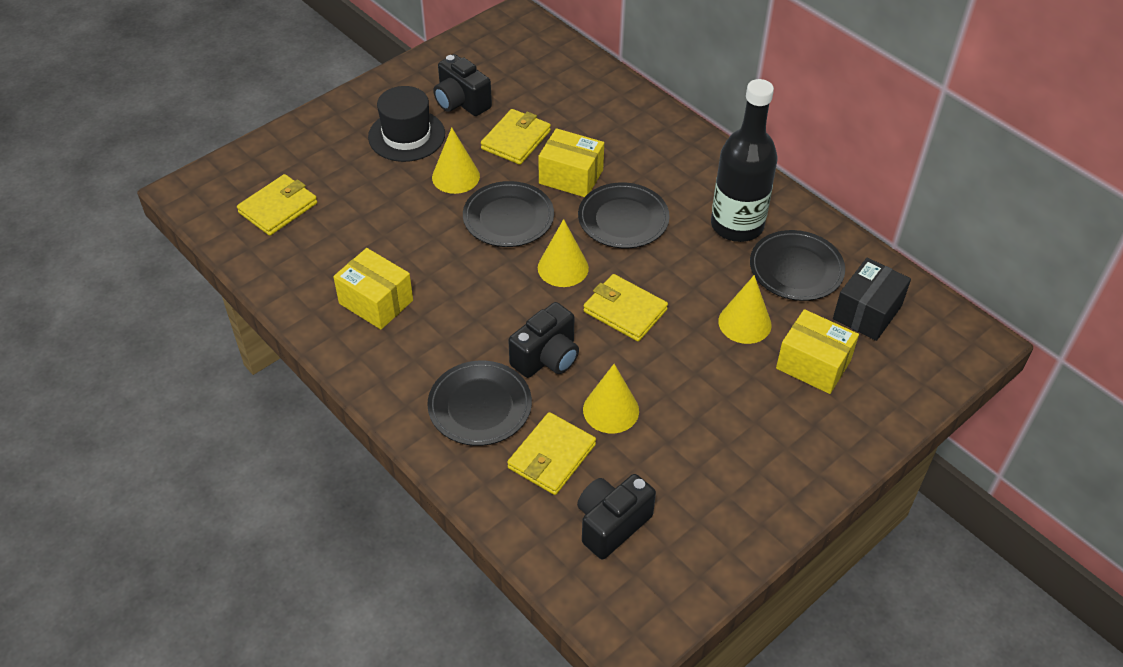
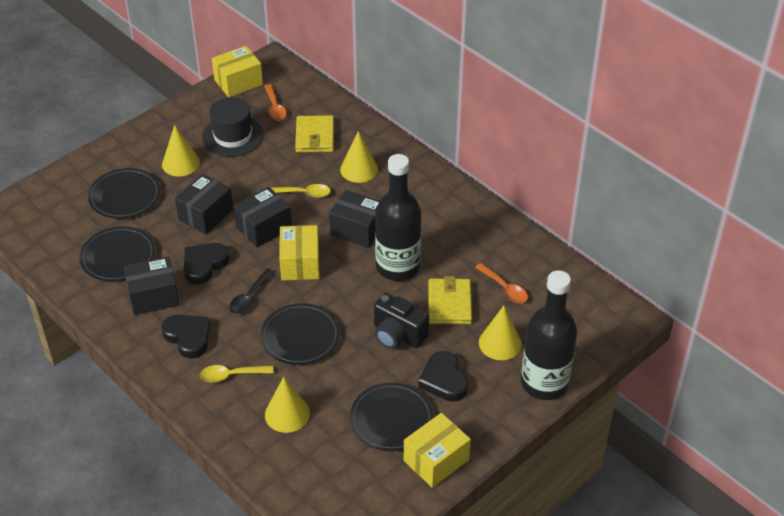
black bottle: [711,79,777,242] = 1 -> [375,154,421,281] [521,270,577,400] = 2
black box: [833,258,911,341] = 1 -> [124,257,179,315] [175,174,233,234] [233,187,292,247] [329,190,379,248] = 4
black camera: [433,54,492,116] [508,302,579,378] [577,474,656,559] = 3 -> [374,293,429,349] = 1
black heart: none = 0 -> [162,314,209,359] [184,243,229,284] [418,351,468,402] = 3
black spoon: none = 0 -> [230,268,274,314] = 1
orange spoon: none = 0 -> [264,84,287,121] [475,263,528,303] = 2
yellow spoon: none = 0 -> [200,365,273,382] [271,184,331,198] = 2
yellow wallet: [237,174,317,236] [481,109,551,165] [507,412,596,495] [584,274,668,342] = 4 -> [295,115,334,152] [428,276,472,324] = 2

